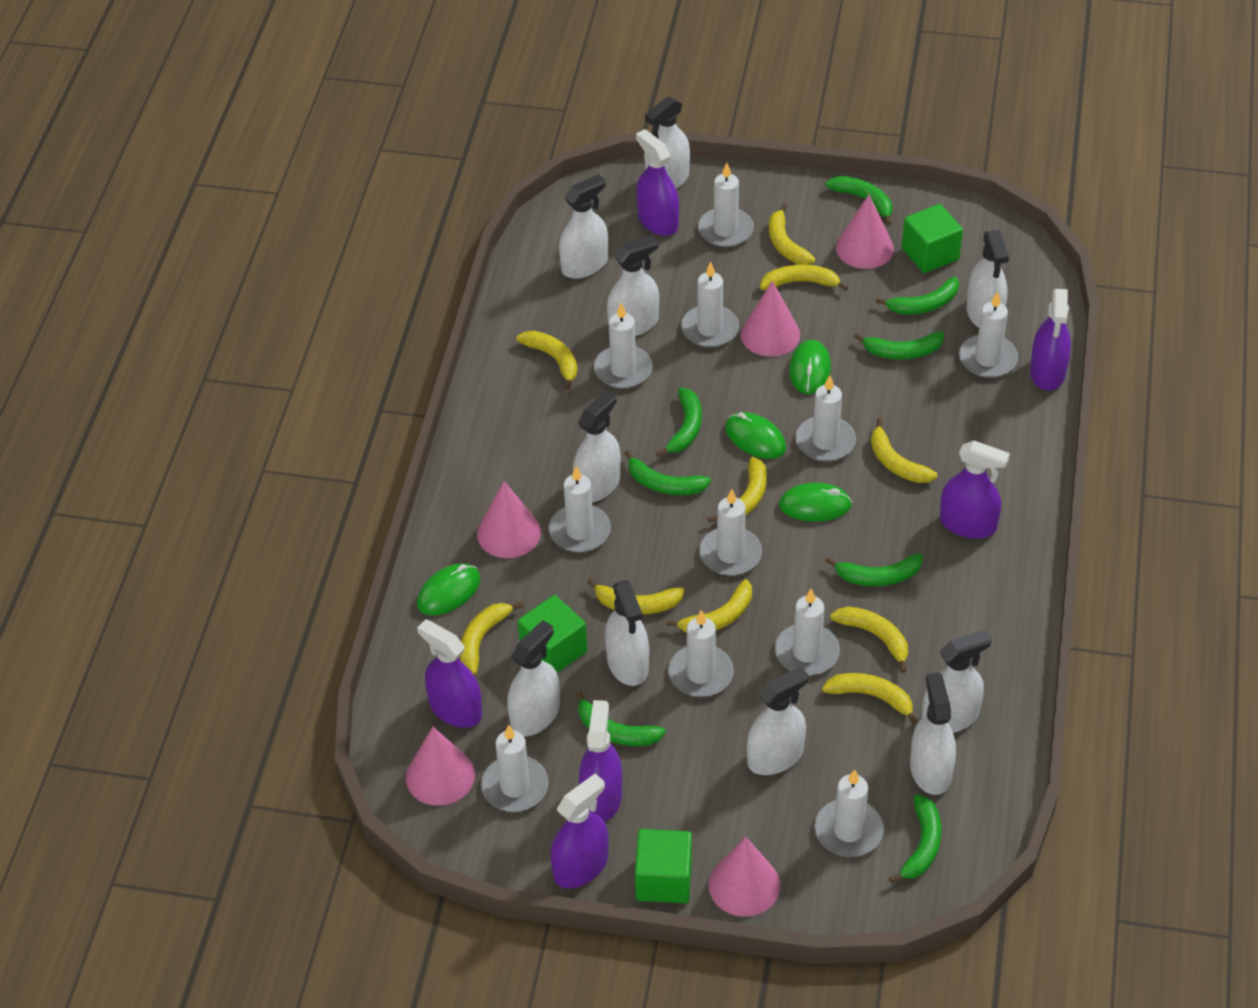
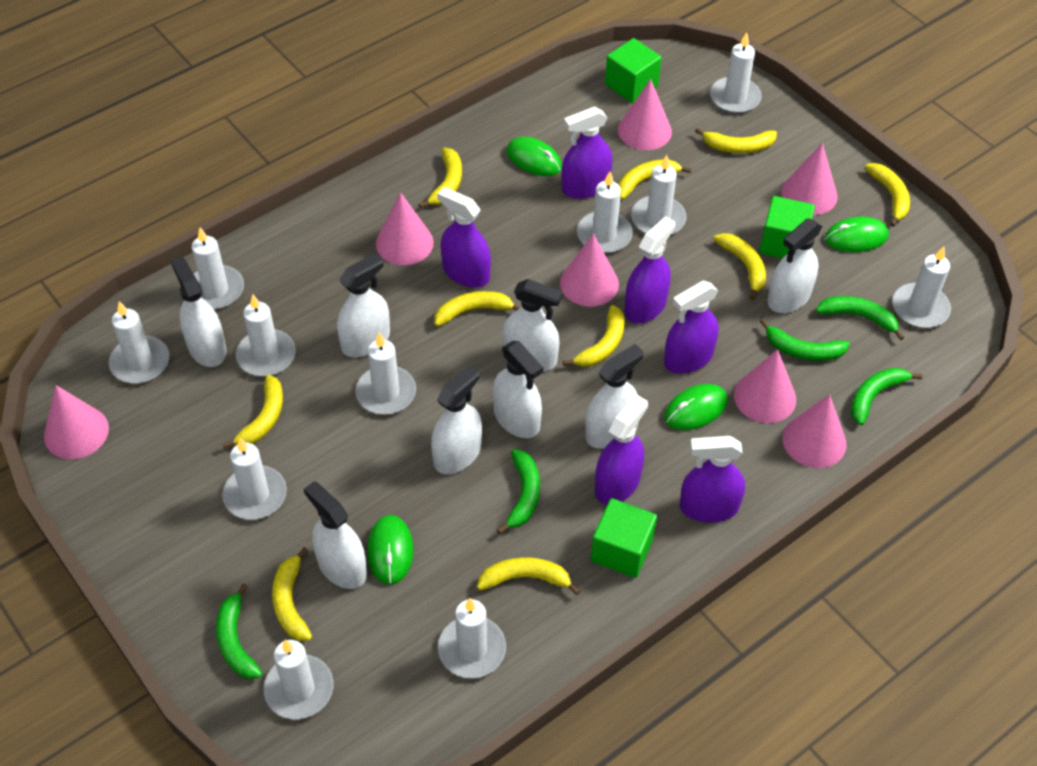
green banana: [576,690,666,746] [625,450,711,495] [656,388,702,457] [825,176,892,225] [826,553,923,586] [854,331,944,359] [876,277,959,315] [889,794,942,883] = 8 -> [216,583,262,679] [497,449,540,534] [760,319,850,361] [816,296,905,340] [851,368,923,425] = 5
pink cone: [406,727,475,806] [477,481,541,558] [708,837,780,917] [741,281,800,357] [836,195,894,269] = 5 -> [44,385,109,459] [376,192,434,265] [560,233,619,307] [618,79,672,150] [734,349,796,423] [781,143,838,215] [783,394,846,468] = 7
white spray bottle: [507,620,560,737] [559,174,608,279] [573,390,621,502] [605,580,649,686] [607,235,659,336] [645,96,690,189] [747,667,809,775] [910,673,956,795] [922,630,992,733] [966,230,1009,328] = 10 -> [171,257,226,367] [304,481,367,589] [337,253,390,357] [431,365,482,474] [493,341,543,438] [503,279,563,371] [585,344,644,449] [767,218,822,313] = 8

